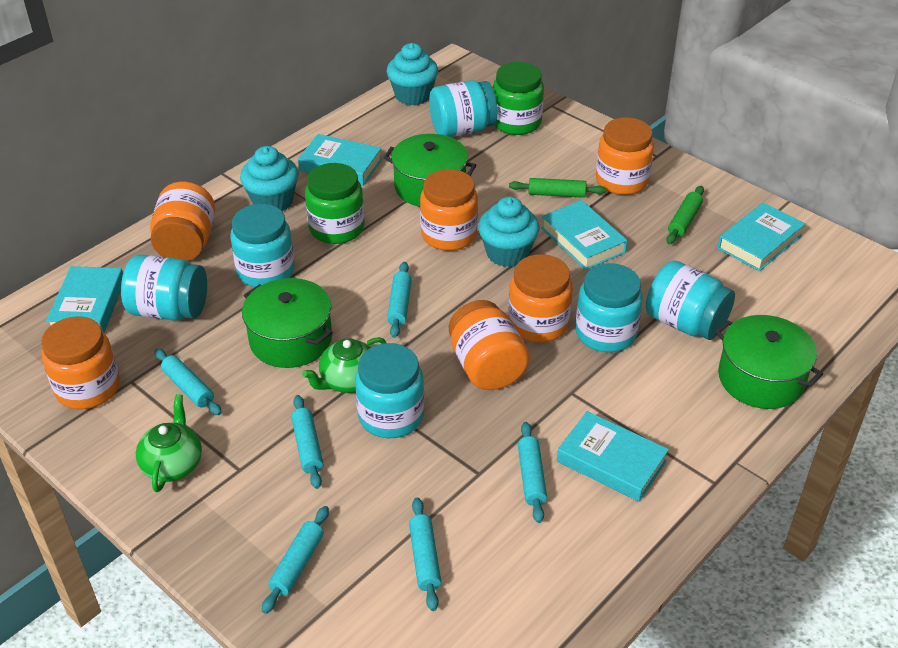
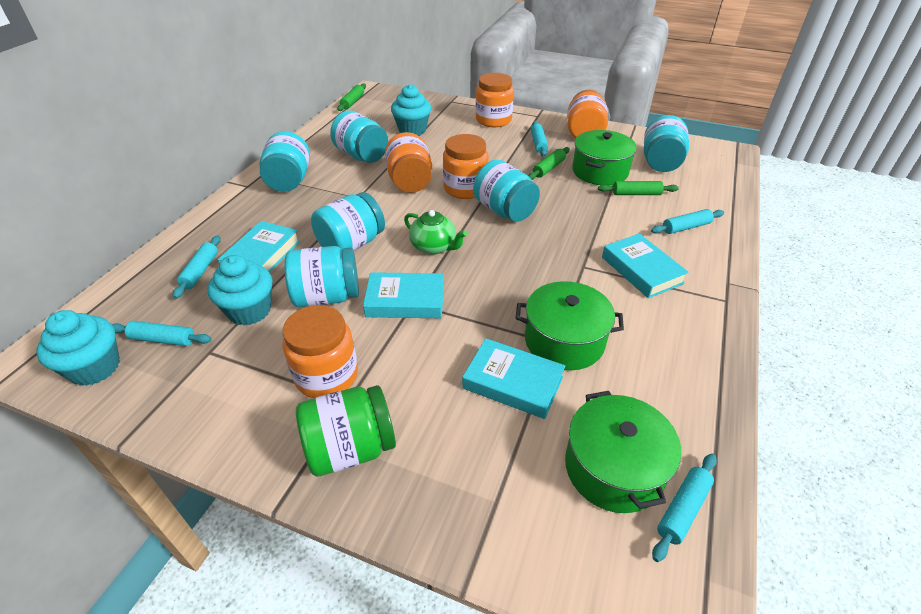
green jar: [305,163,365,244] [493,62,544,135] = 2 -> [296,385,396,477] = 1
green rolling pin: [509,178,606,198] [666,186,704,244] = 2 -> [338,83,366,111] [528,147,570,180] [598,181,679,195] = 3
green teapot: [136,394,202,492] [302,337,386,393] = 2 -> [404,210,467,255] = 1
orange jar: [41,316,120,409] [150,182,215,261] [420,169,478,251] [449,300,530,390] [508,254,573,343] [596,117,654,195] = 6 -> [282,305,358,398] [385,132,432,193] [443,134,489,199] [476,73,514,127] [567,90,608,139] = 5
turquoise book: [46,266,123,333] [298,134,382,186] [541,200,628,270] [557,411,669,502] [717,202,805,271] = 5 -> [218,221,300,273] [363,272,444,318] [462,338,565,419] [602,233,689,298] = 4
turquoise rolling pin: [154,349,222,415] [262,506,329,614] [291,395,323,489] [387,262,412,338] [409,498,441,611] [518,422,547,523] = 6 -> [112,321,212,346] [173,235,221,299] [531,121,548,157] [651,209,724,234] [652,454,717,562] = 5

